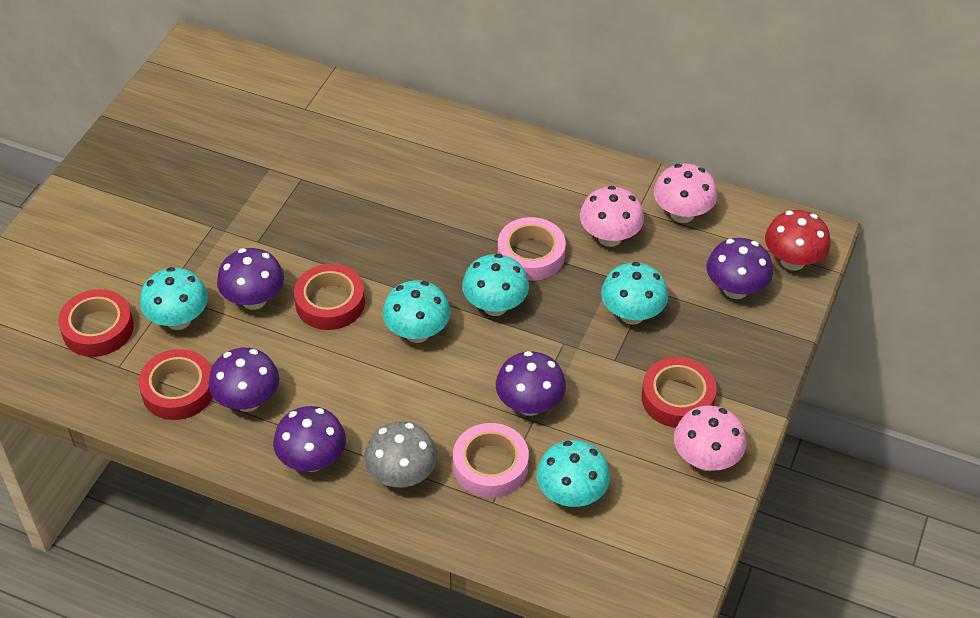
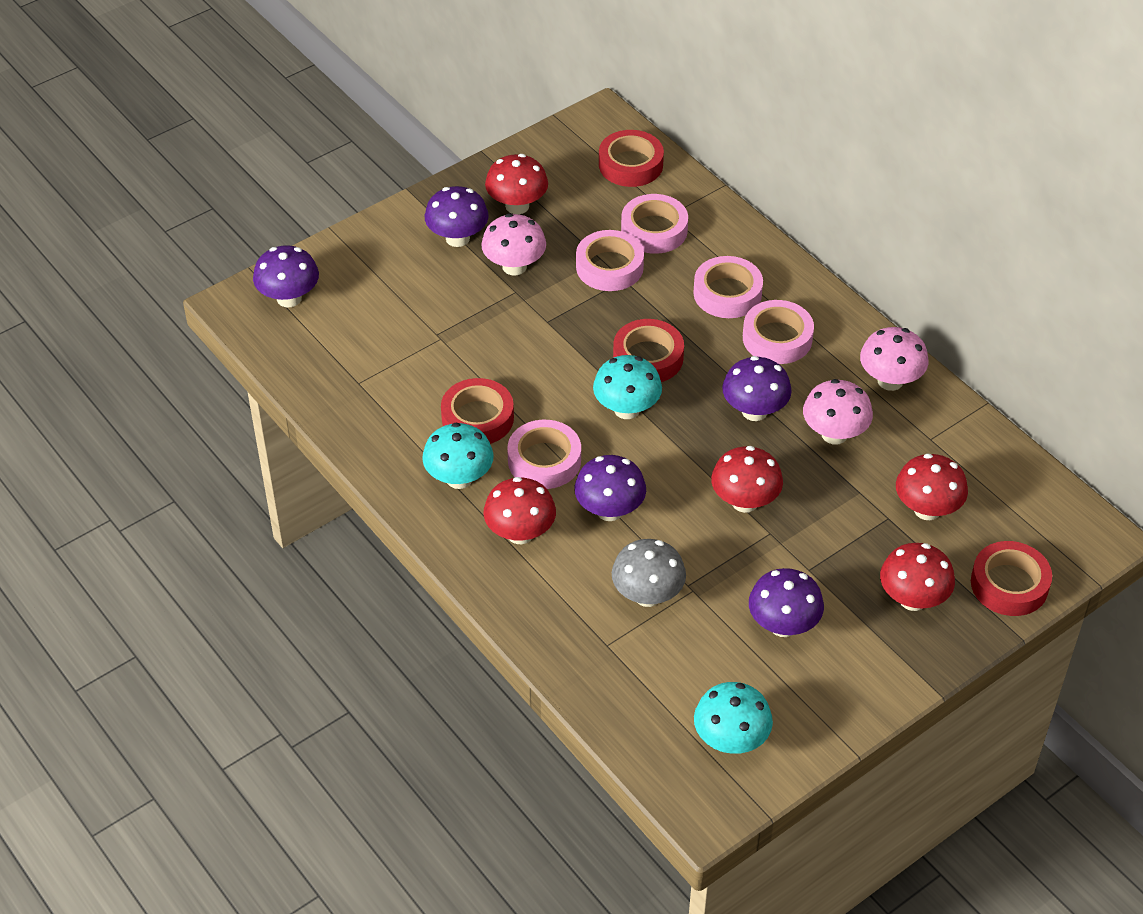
pink tape: [453,423,529,498] [498,217,566,281] = 2 -> [507,420,581,489] [576,230,644,291] [621,194,688,254] [693,256,763,318] [743,300,814,364] = 5
red mushroom: [765,210,831,271] = 1 -> [483,477,556,544] [485,154,548,214] [711,446,783,513] [880,543,955,611] [896,454,968,520] = 5
turquoise mushroom: [140,267,208,330] [382,280,450,343] [462,254,529,316] [536,440,610,507] [601,262,668,325] = 5 -> [422,423,494,489] [593,355,662,419] [694,682,773,754] = 3

